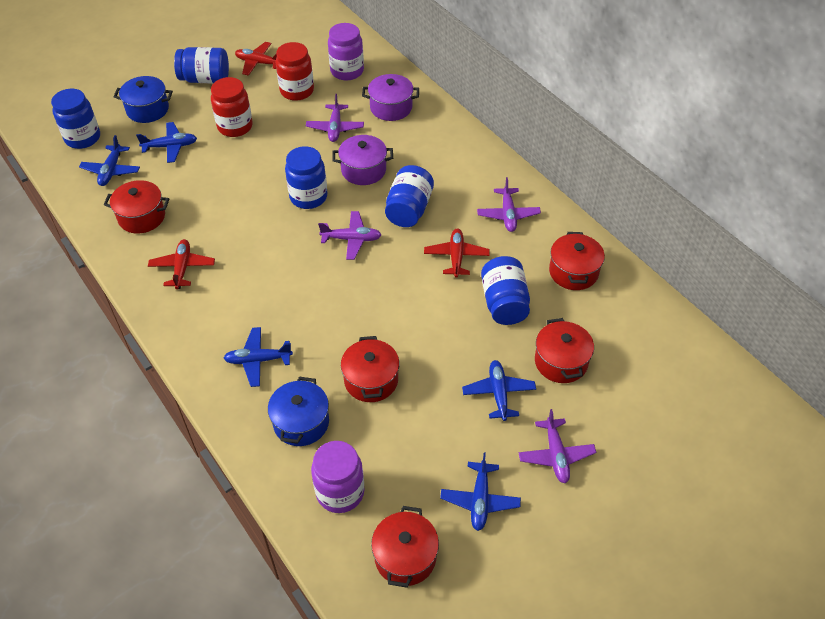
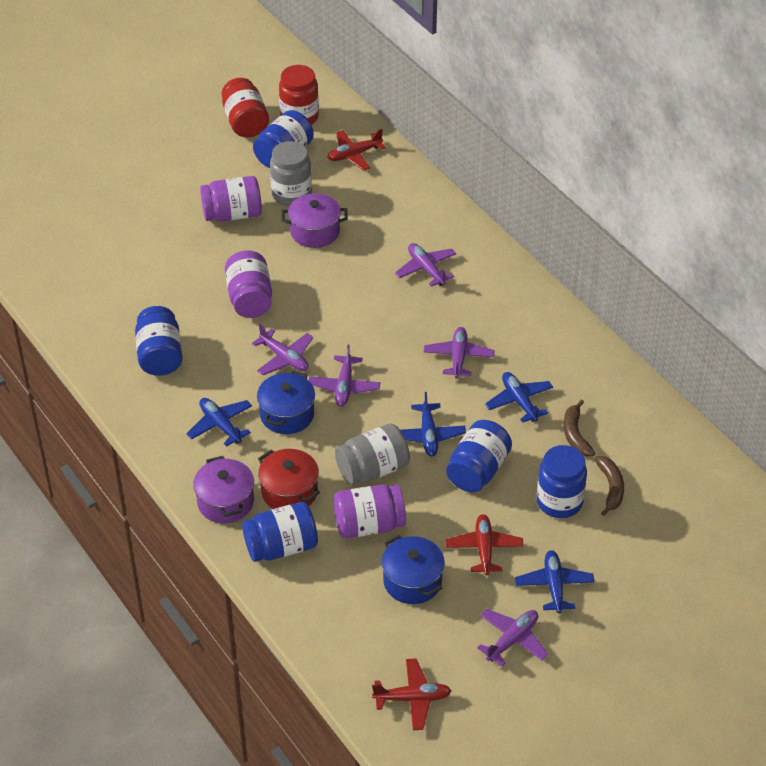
blue plane: [79,135,140,186] [136,122,197,163] [224,327,293,387] [440,453,521,531] [462,360,536,421] = 5 -> [186,398,252,447] [400,392,466,457] [485,372,553,423] [515,550,594,613] = 4
brown banana: none = 0 -> [563,399,595,457] [594,456,624,516] = 2
grey jar: none = 0 -> [270,141,312,206] [335,424,410,485] = 2
purple jar: [311,441,365,513] [328,23,364,81] = 2 -> [200,176,262,222] [225,250,272,318] [334,484,406,539] = 3
purple plane: [306,94,364,142] [318,211,381,260] [477,177,541,232] [519,409,596,483] = 4 -> [252,324,313,375] [309,344,381,407] [395,243,456,287] [424,327,495,379] [477,609,549,666] = 5
red pot: [104,180,169,233] [341,336,400,402] [371,506,439,588] [535,318,594,383] [549,232,605,290] = 5 -> [258,449,320,509] = 1

